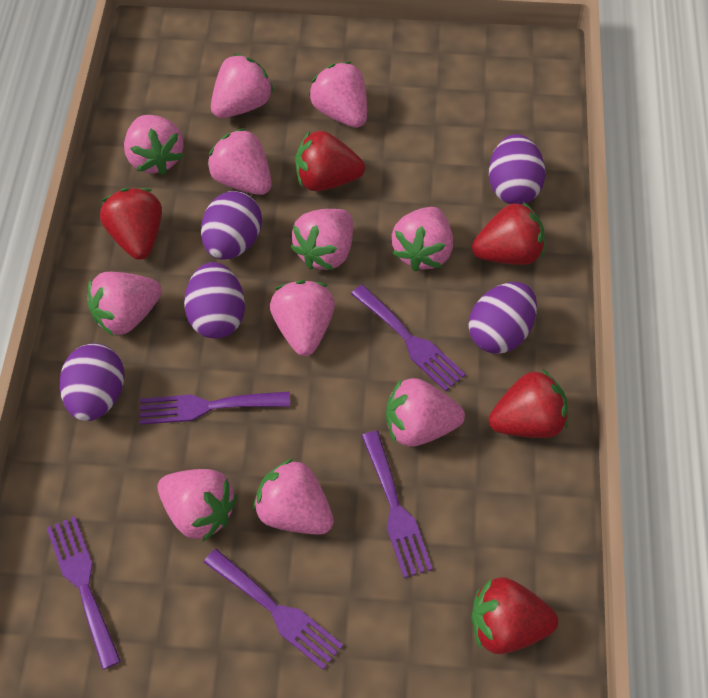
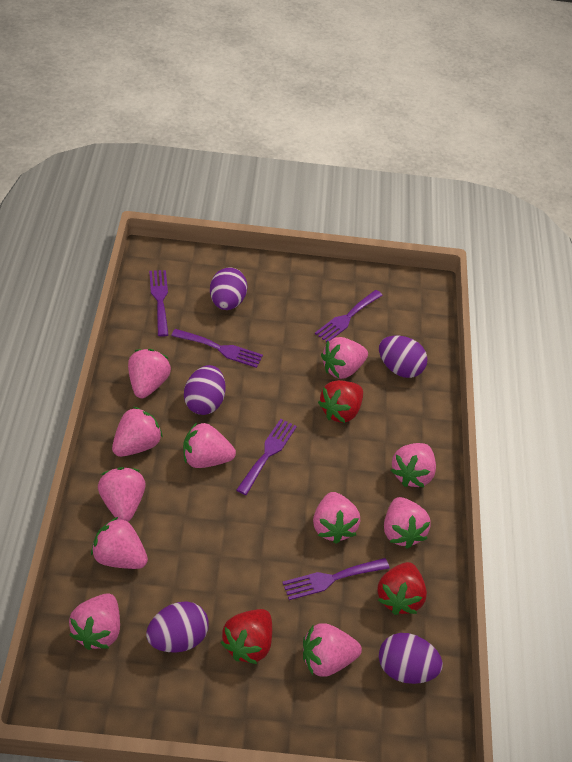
red strawberry: [100,188,162,260] [295,131,365,191] [471,577,558,654] [472,202,545,265] [489,369,568,438] = 5 -> [221,609,272,664] [318,380,363,423] [377,562,427,615] = 3

